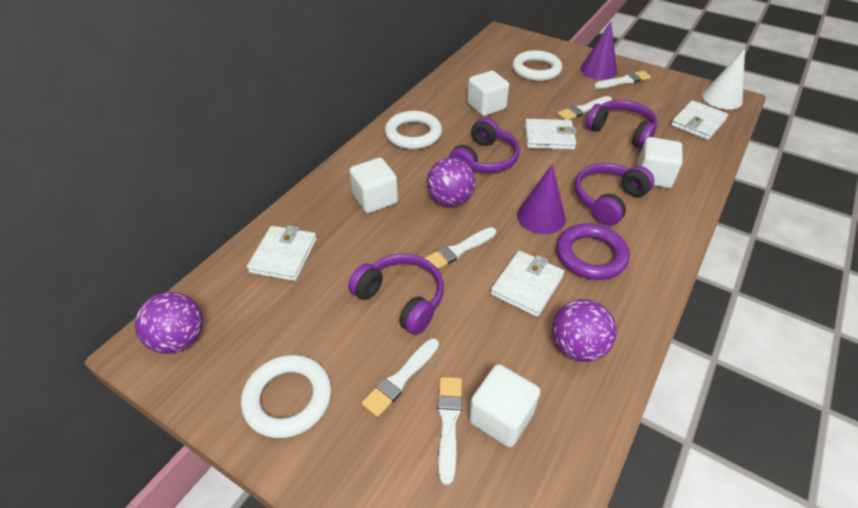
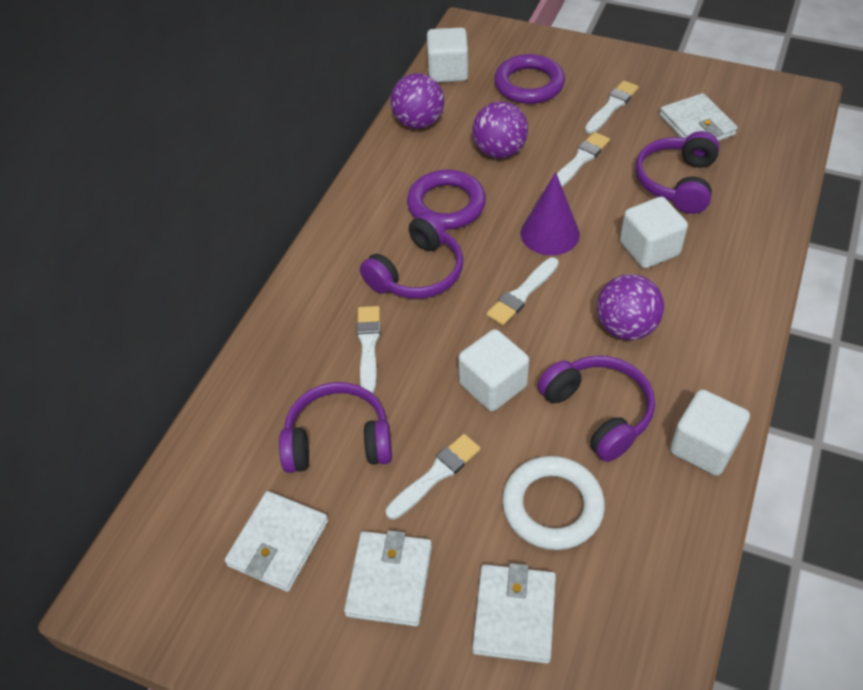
purple cone: [517,164,566,234] [581,22,617,80] = 2 -> [521,172,580,255] = 1
purple ring: [557,223,630,280] = 1 -> [407,169,486,230] [494,54,565,104] = 2
white cone: [702,49,745,110] = 1 -> none = 0
white ring: [241,355,331,438] [385,111,442,149] [512,50,562,81] = 3 -> [502,456,605,550] = 1

